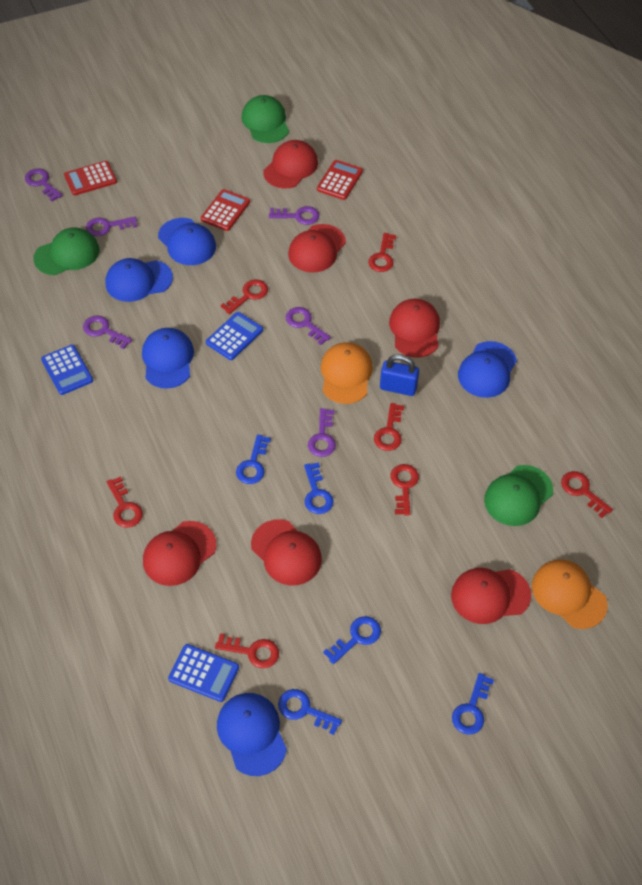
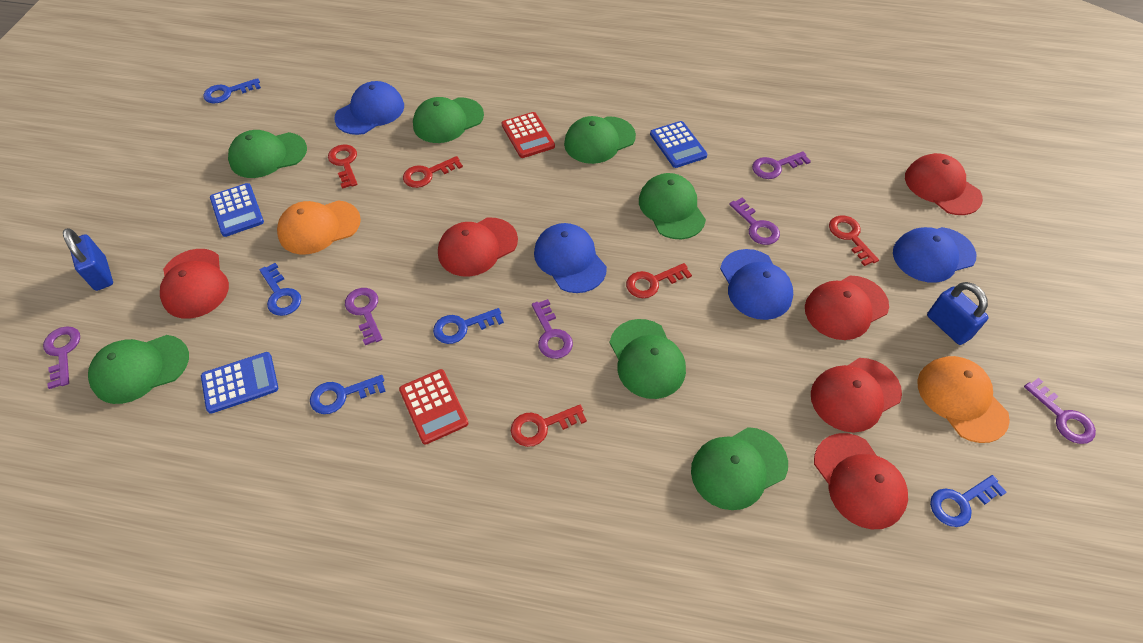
blue cap: [106,258,173,302] [142,328,194,388] [158,218,216,265] [217,693,287,776] [458,341,517,398] = 5 -> [334,81,404,135] [534,223,607,293] [720,249,793,320] [893,227,976,283] = 4
blue padlock: [380,354,419,396] = 1 -> [63,228,113,291] [927,282,989,345] = 2
green cap: [33,227,99,275] [241,95,289,143] [484,465,553,526] = 3 -> [88,335,189,404] [228,130,307,178] [413,97,484,143] [564,116,636,164] [610,319,686,399] [639,173,706,239] [691,427,788,510] = 7
red calculator: [64,161,117,195] [201,189,250,231] [317,160,363,200] = 3 -> [399,369,468,445] [502,112,555,158] = 2
red key: [107,476,143,527] [215,633,279,668] [221,279,268,314] [368,233,396,272] [374,403,404,451] [390,464,419,516] [561,471,613,518] = 7 -> [328,144,357,189] [403,156,463,188] [511,404,587,447] [626,263,692,298] [829,215,879,266] = 5

